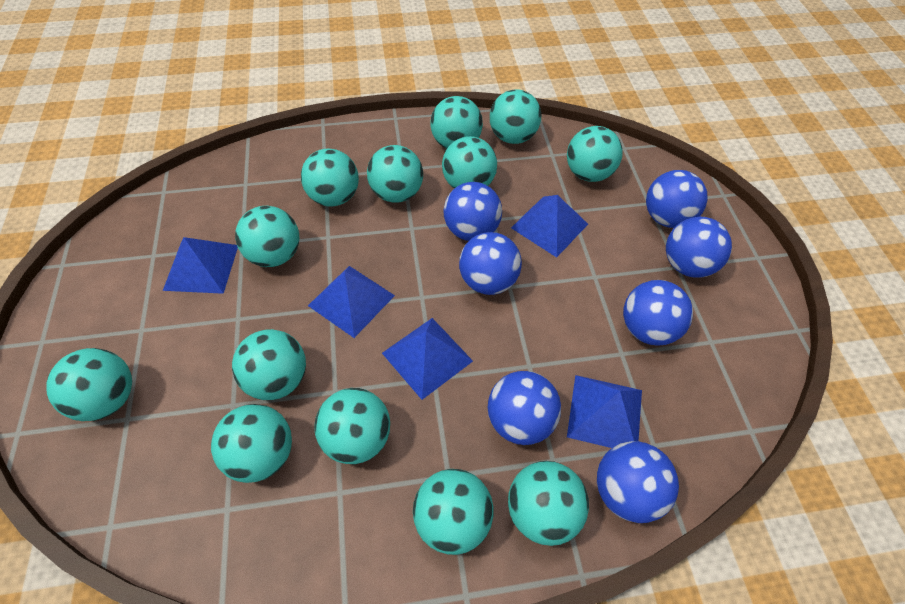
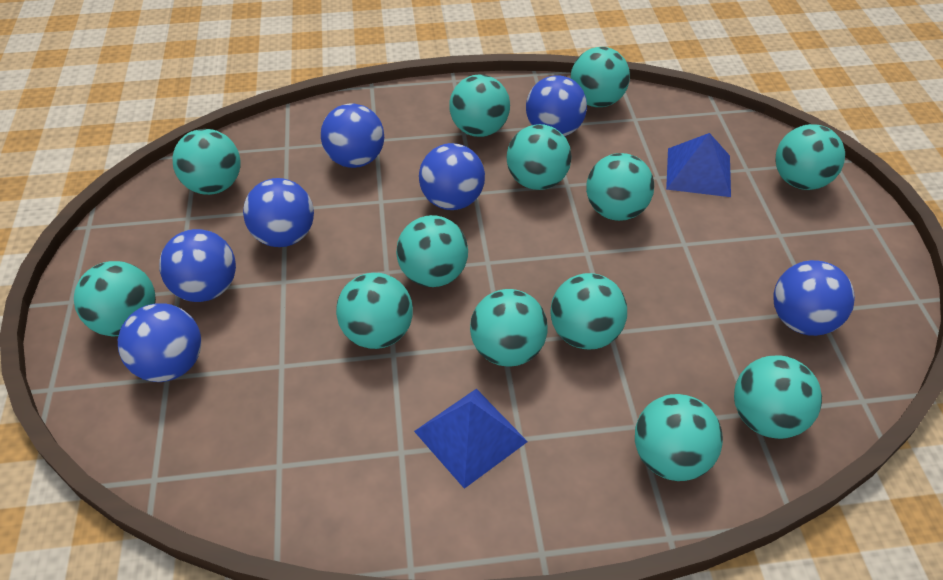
blue pyramid: [163,237,238,294] [308,266,395,338] [382,318,473,400] [511,195,588,257] [567,375,642,448] = 5 -> [414,389,528,489] [666,133,731,197] = 2

